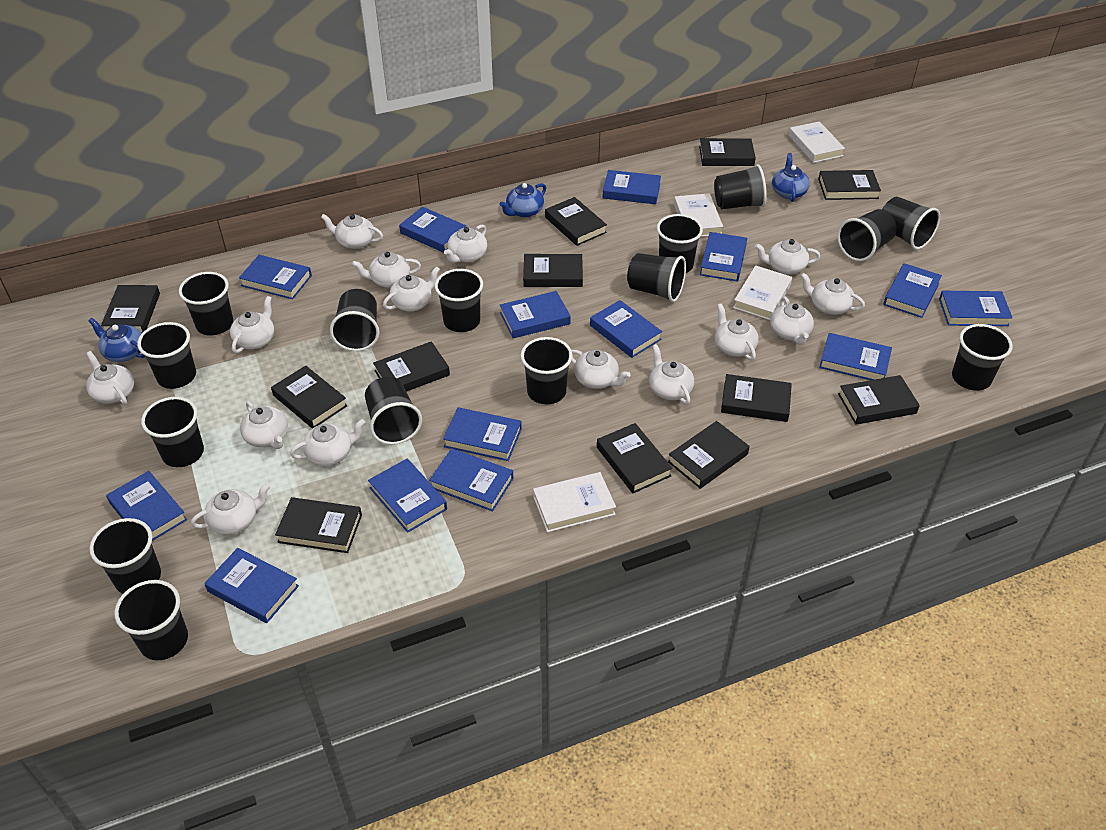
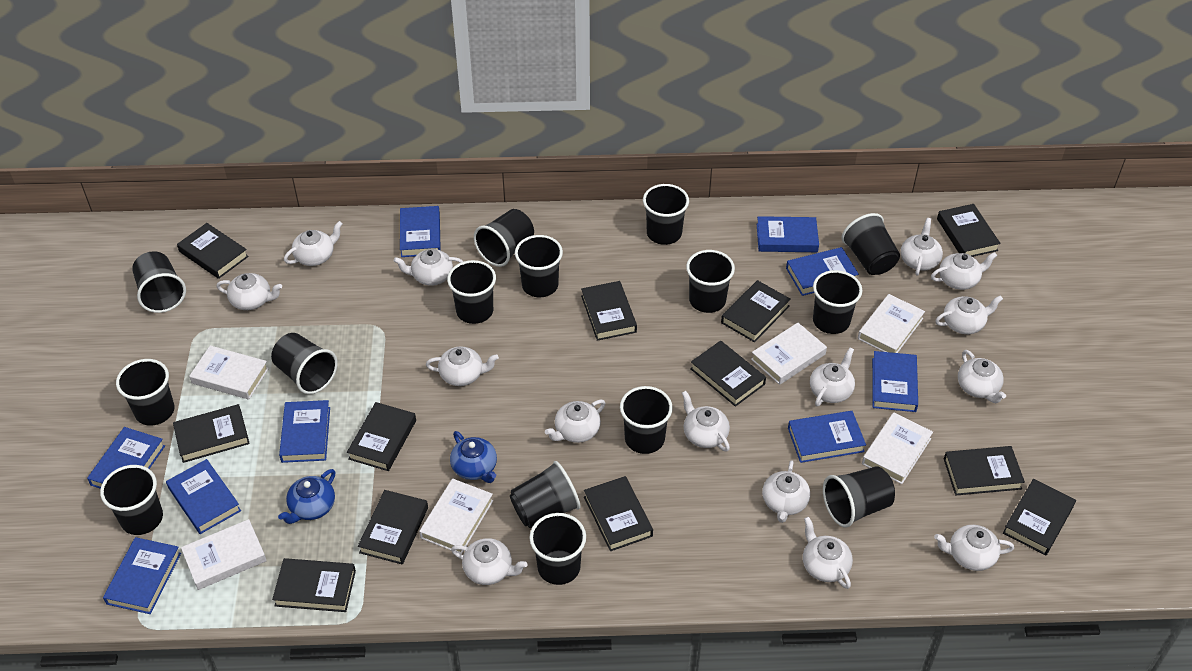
blue book: [106,471,187,541] [204,548,299,623] [239,255,312,299] [368,459,447,533] [399,207,466,253] [429,448,514,512] [443,407,522,461] [500,291,571,338] [590,300,662,358] [603,170,661,204] [700,232,747,281] [819,333,892,380] [883,263,942,318] [939,291,1013,326] = 14 -> [87,427,165,489] [103,537,181,614] [166,459,241,534] [279,400,330,463] [400,206,441,257] [757,216,819,252] [786,247,859,296] [788,411,866,463] [872,351,918,412] = 9
blue teapot: [88,318,145,362] [499,183,546,218] [772,153,810,202] = 3 -> [278,469,335,524] [450,431,497,483] = 2
white book: [533,472,616,532] [674,193,723,237] [733,265,792,320] [789,121,845,163] = 4 -> [181,519,267,590] [189,345,269,399] [419,478,493,554] [751,323,827,385] [858,294,925,353] [862,412,933,484] = 6

